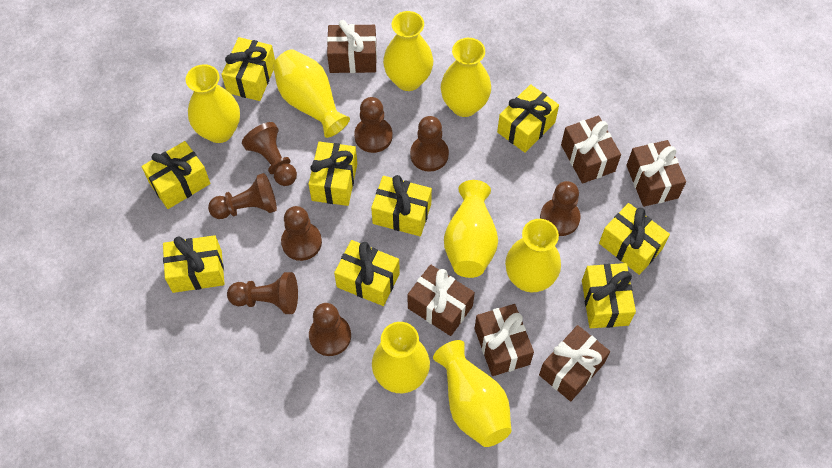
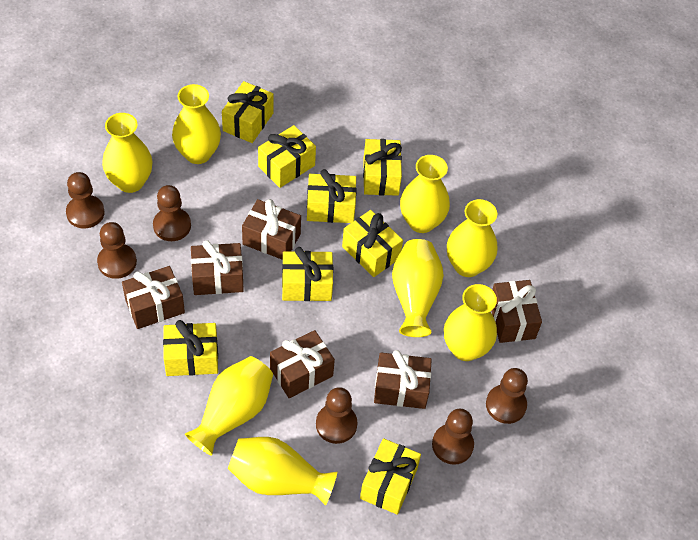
brown pawn: [208,173,277,219] [227,272,298,314] [242,122,297,186] [281,206,322,261] [309,303,351,356] [354,97,393,153] [410,116,449,172] [540,181,580,236] = 8 -> [66,172,105,228] [97,222,137,279] [153,185,191,241] [316,387,357,444] [432,409,474,465] [486,368,528,424] = 6
yellow gift: [141,141,210,209] [163,235,225,293] [222,37,275,101] [309,142,357,206] [334,240,400,306] [371,175,432,236] [497,84,559,153] [582,263,636,328] [599,203,670,275] = 9 -> [163,320,218,376] [222,81,273,143] [258,125,316,188] [282,247,333,301] [307,169,357,223] [342,210,403,277] [360,438,421,515] [363,139,402,196] = 8

